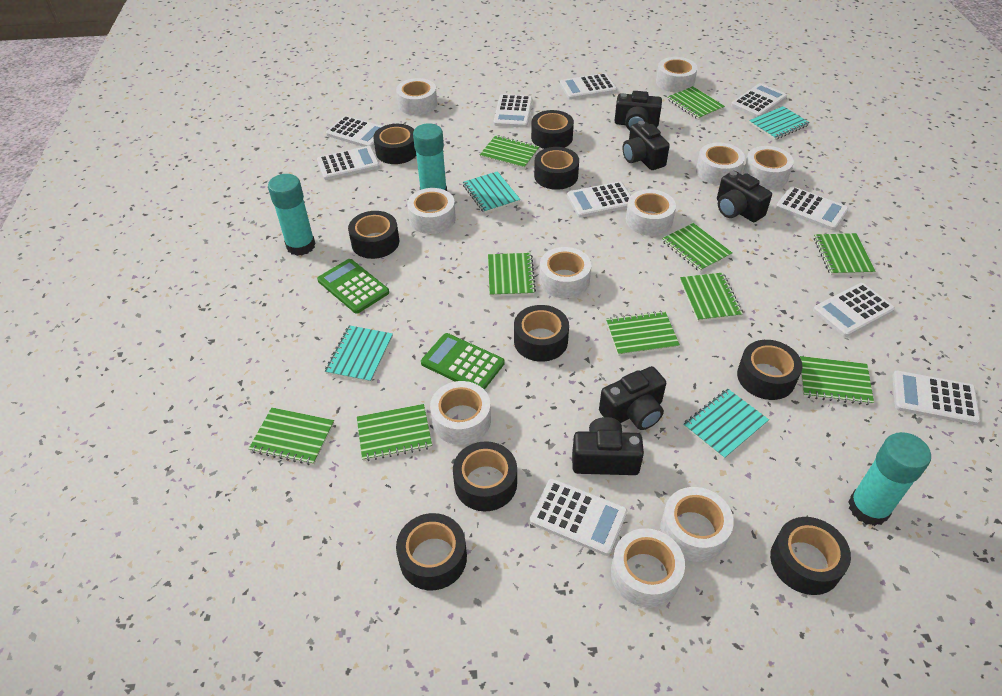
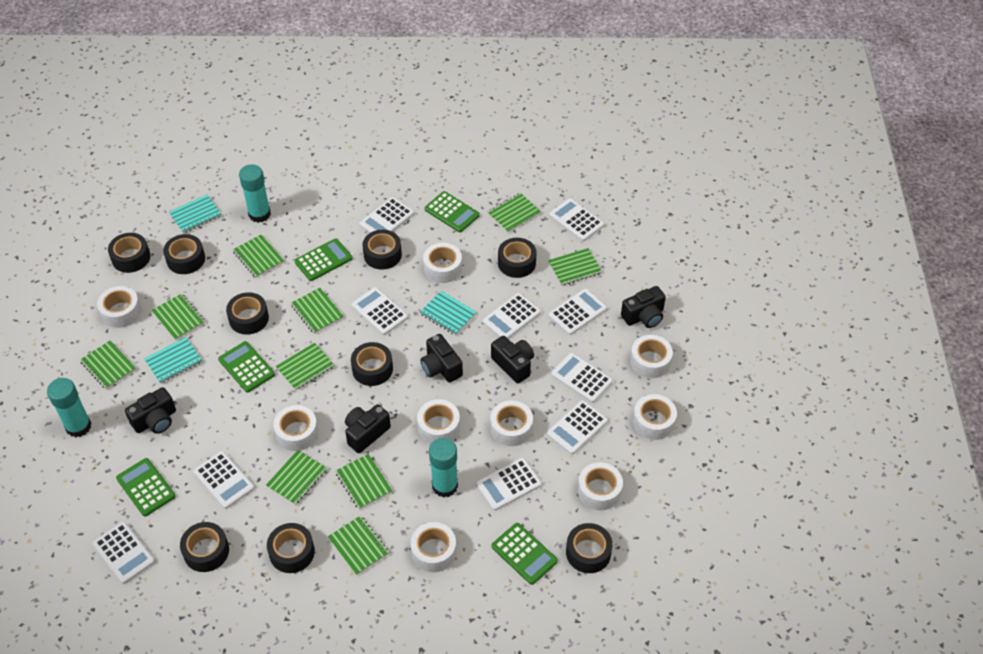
green calculator: [317,259,389,314] [421,333,505,390] = 2 -> [116,458,176,517] [218,341,275,393] [294,238,352,281] [425,191,480,232] [491,523,558,585] = 5
turquoise notebook: [325,325,393,383] [463,171,520,213] [683,389,769,459] [749,106,810,140] = 4 -> [144,337,202,384] [169,195,222,234] [420,291,476,335] = 3
white tape: [396,78,437,115] [407,188,456,234] [430,381,491,445] [539,247,591,298] [611,528,685,608] [626,189,676,236] [656,57,698,93] [660,487,734,562] [696,142,745,185] [743,146,794,189] = 10 -> [97,286,141,328] [273,405,318,451] [410,522,456,572] [417,399,460,444] [423,243,462,283] [490,400,533,446] [578,462,623,510] [630,335,673,378] [633,394,677,440] = 9

